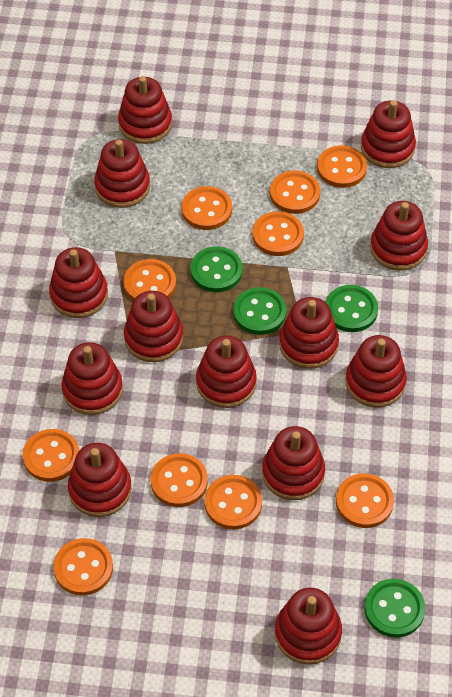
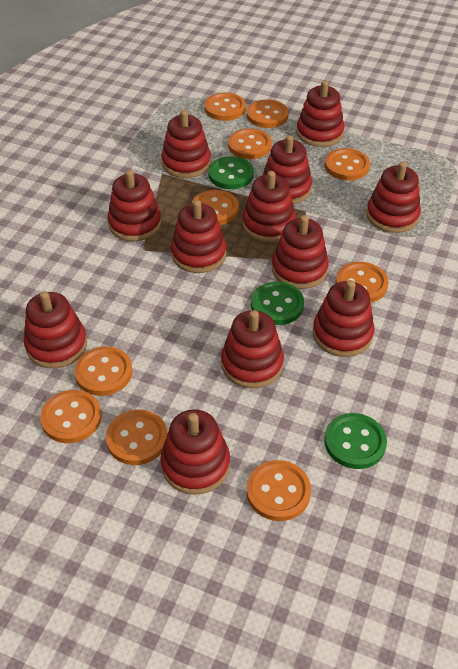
green button: [190,246,243,292] [233,287,287,335] [326,285,378,332] [365,579,425,638] = 4 -> [209,156,254,189] [251,282,304,325] [324,413,387,469] = 3
red stacking toy: [49,247,108,318] [61,342,123,415] [68,443,132,517] [94,139,150,208] [118,76,172,144] [124,291,183,362] [196,335,257,408] [262,426,325,500] [275,588,342,665] [279,297,339,369] [345,335,407,407] [361,100,416,168] [370,201,428,271] = 13 -> [24,291,87,368] [107,170,162,241] [161,110,211,178] [161,409,230,495] [171,200,226,273] [221,310,284,388] [243,171,296,242] [262,135,312,204] [272,215,329,289] [296,81,344,147] [313,280,375,357] [366,162,421,233] = 12

